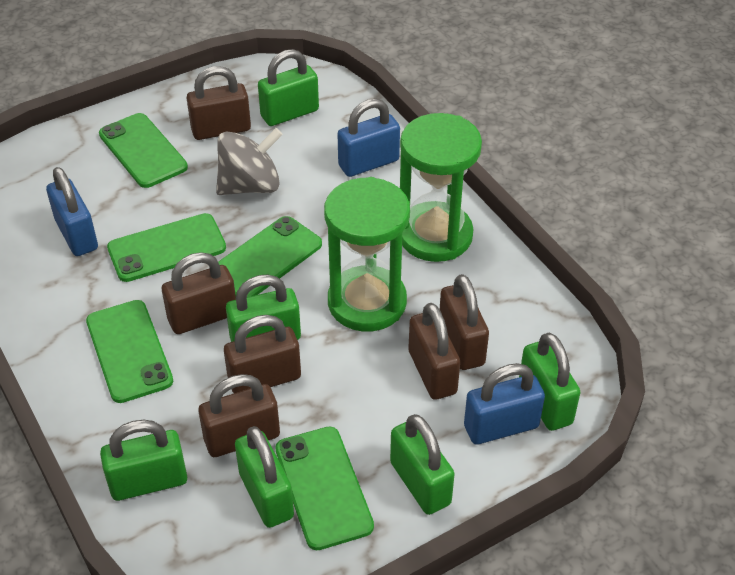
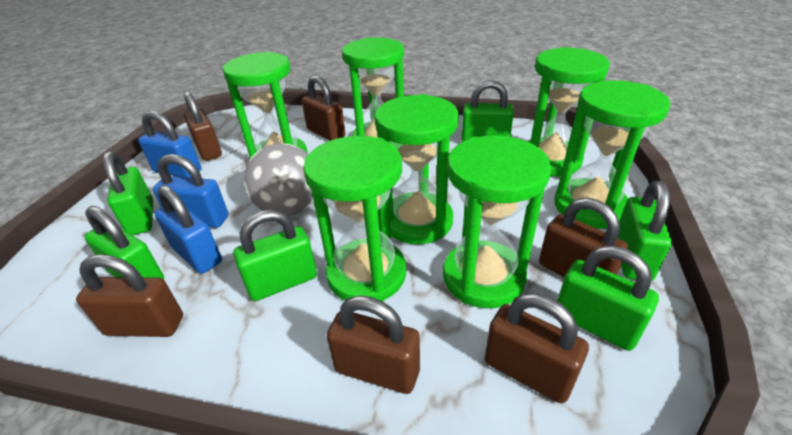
green hourglass: [324,177,410,332] [400,113,482,262] = 2 -> [222,52,307,159] [303,136,406,301] [342,38,404,138] [374,94,459,244] [443,135,551,308] [527,47,610,177] [554,80,670,229] = 7
green phone: [86,300,173,403] [99,113,188,188] [107,213,226,282] [218,216,322,297] [275,427,374,550] = 5 -> none = 0

